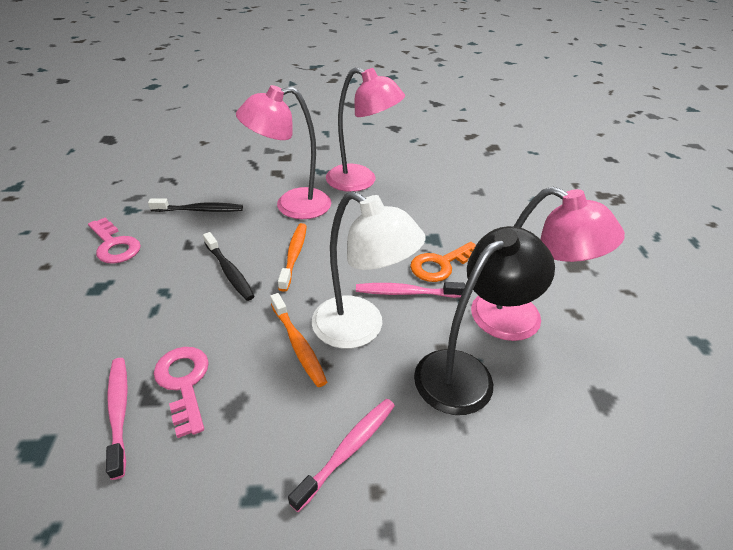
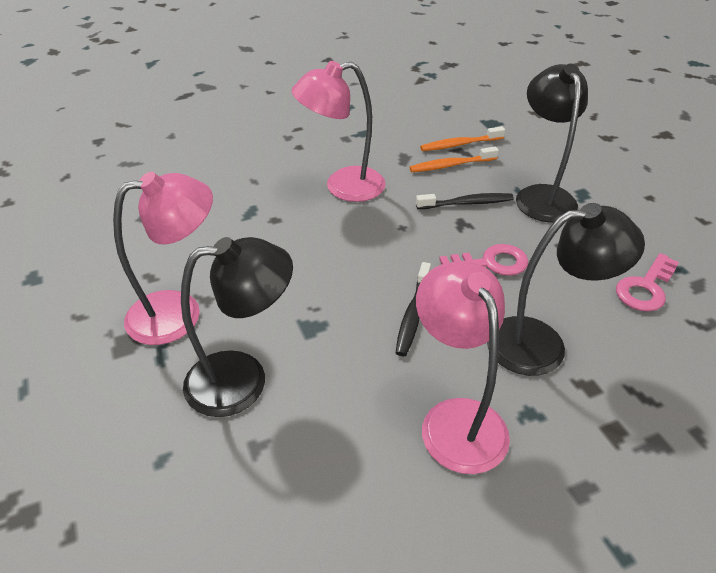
black lamp: [414,226,555,415] = 1 -> [181,237,293,417] [487,203,645,376] [516,64,588,222] = 3
orange key: [410,242,476,282] = 1 -> none = 0
pink toothbrush: [106,358,128,480] [288,399,395,512] [356,282,465,298] = 3 -> none = 0
white lamp: [312,191,426,349] = 1 -> none = 0

